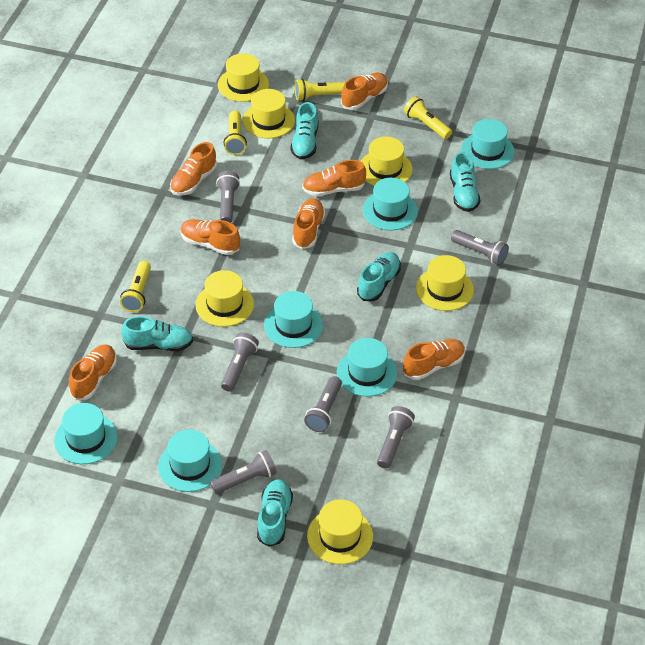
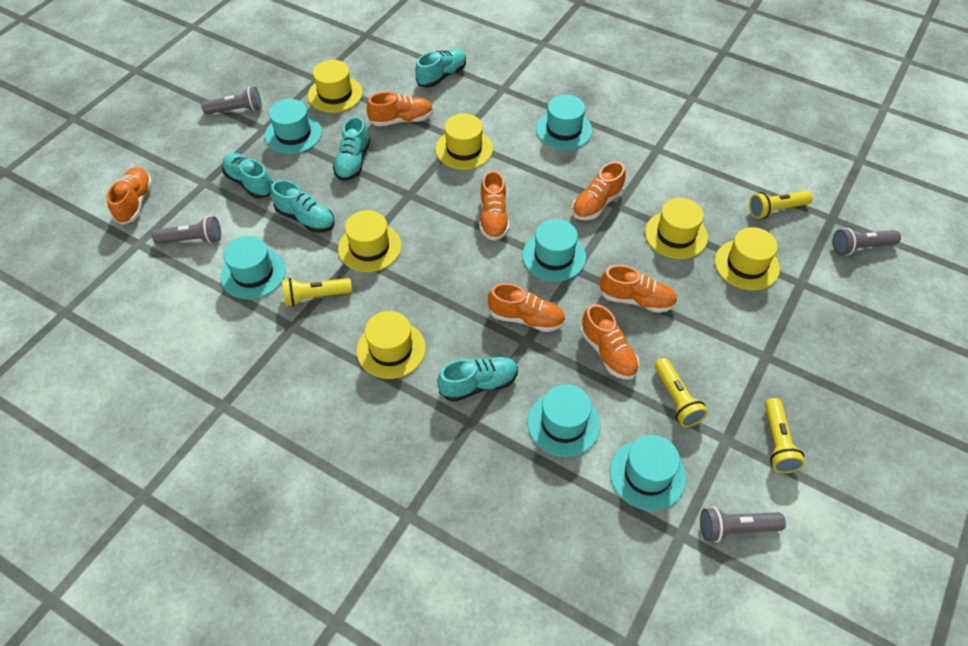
grey flashlight: [210,450,277,494] [216,171,240,223] [221,332,259,392] [304,376,342,432] [377,406,415,469] [451,230,509,266] = 6 -> [152,216,221,244] [201,87,262,114] [700,507,786,542] [833,228,901,256] = 4

